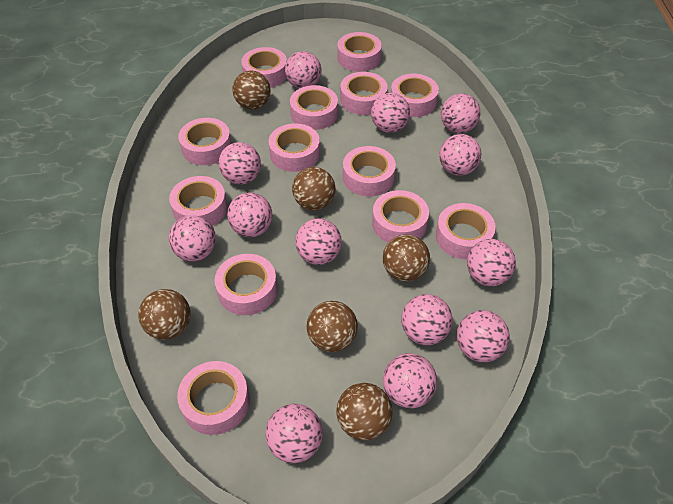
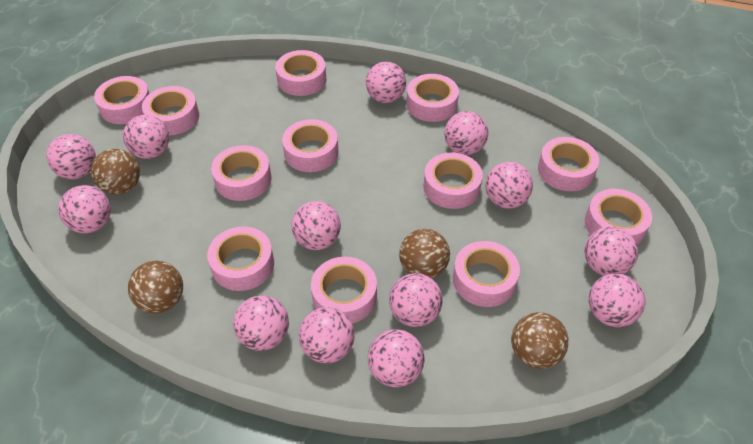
brown ball: [138,289,191,340] [233,71,271,109] [292,167,335,210] [307,301,358,352] [336,383,392,440] [383,234,430,282] = 6 -> [91,149,140,195] [128,261,183,313] [399,229,450,278] [511,312,569,369] = 4
pink tape: [169,176,227,226] [177,361,250,435] [178,118,231,165] [215,254,277,315] [241,47,287,88] [268,123,320,172] [290,85,338,130] [337,32,382,72] [340,72,388,115] [343,146,396,197] [372,190,429,243] [391,74,439,117] [436,203,496,259] = 13 -> [94,76,150,124] [142,86,199,135] [207,226,274,291] [211,145,271,201] [275,50,326,96] [282,119,339,172] [311,257,377,323] [407,74,459,122] [423,153,483,209] [453,241,520,307] [538,137,599,191] [585,189,652,245] = 12

